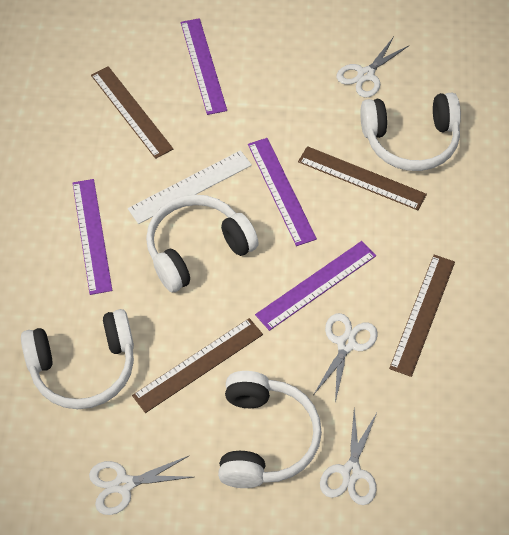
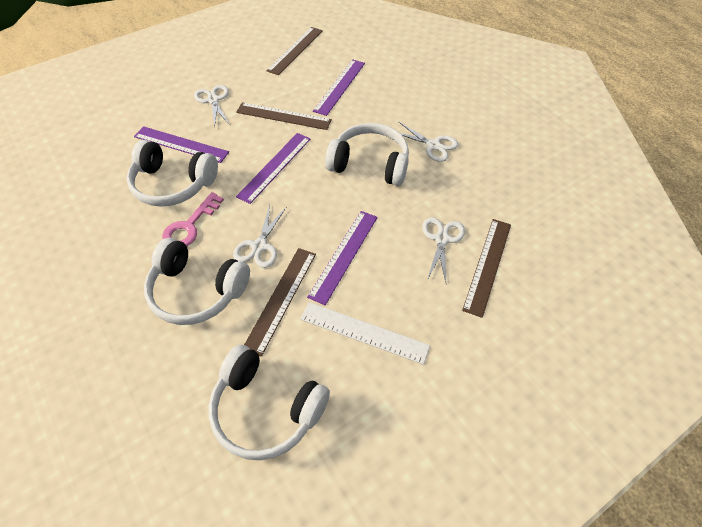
pink key: none = 0 -> [162,192,224,246] = 1

